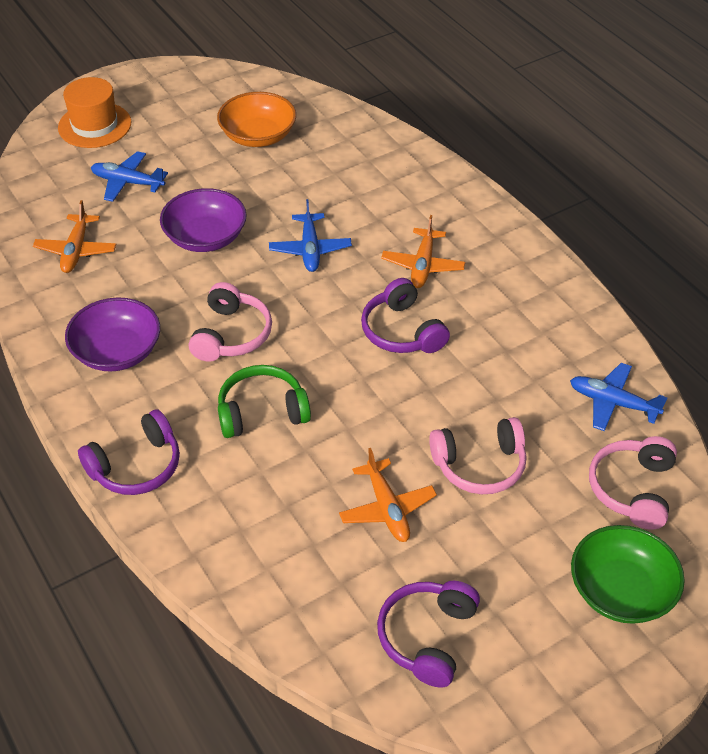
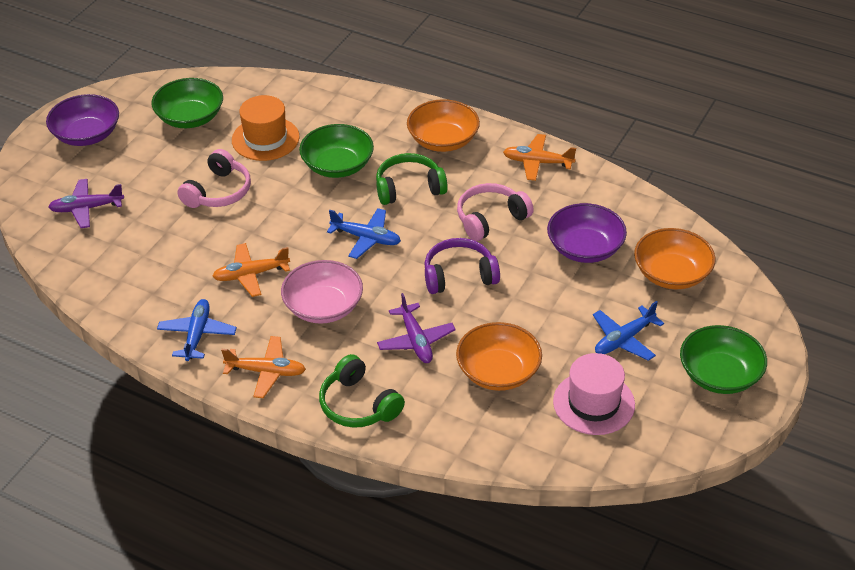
green bowl: [571,525,685,624] = 1 -> [152,78,223,128] [299,124,374,178] [680,325,767,394] = 3
green headphones: [218,365,311,438] = 1 -> [319,354,405,428] [376,153,448,205] = 2
orange bowl: [217,92,296,147] = 1 -> [407,99,480,152] [456,322,542,391] [634,228,716,289] = 3
pink bowl: none = 0 -> [281,260,363,324] = 1
pink hat: none = 0 -> [553,353,635,435] = 1
pink headphones: [189,282,272,362] [429,417,526,494] [589,436,677,529] = 3 -> [177,149,251,208] [457,183,534,241] = 2
purple headphones: [78,409,180,495] [361,278,450,353] [377,581,480,688] = 3 -> [424,238,500,294] = 1
purple plane: none = 0 -> [48,179,124,228] [377,293,455,363] = 2

